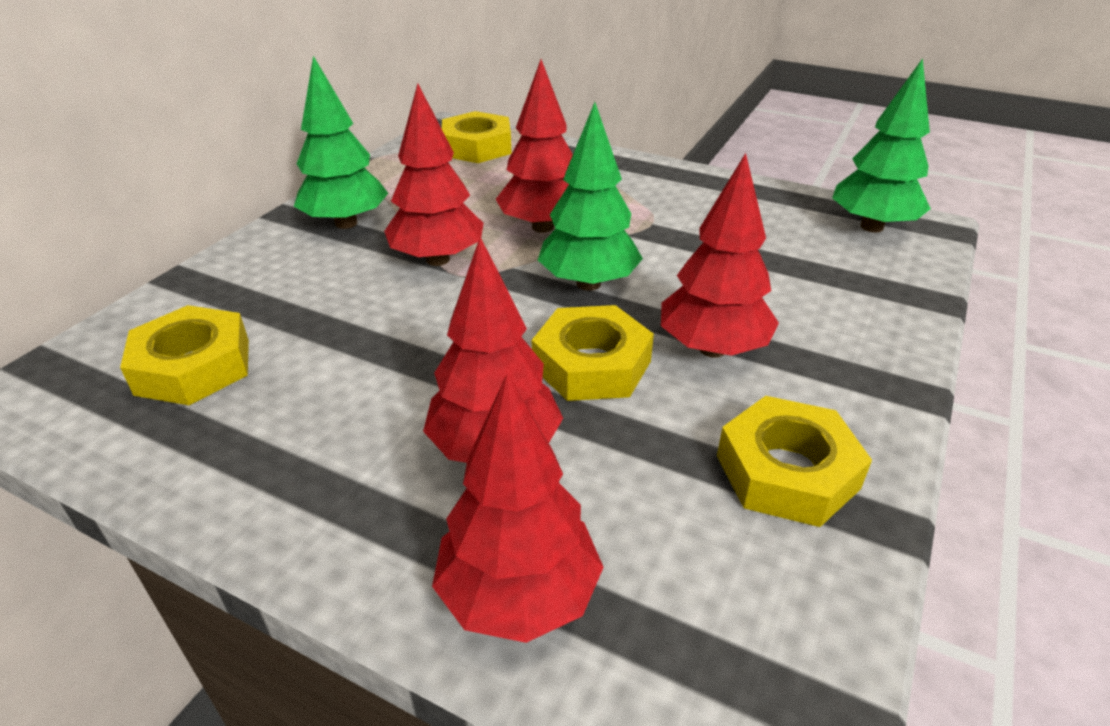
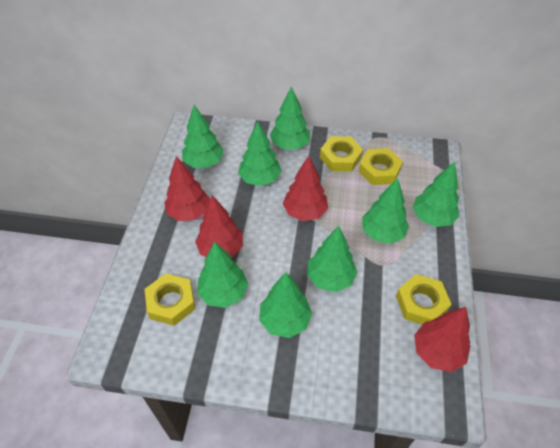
green tree: [294,56,389,229] [538,102,643,291] [832,58,931,233] = 3 -> [182,104,224,168] [197,242,248,308] [238,121,282,186] [259,272,312,338] [270,86,310,150] [307,226,357,292] [362,178,409,244] [413,162,460,227] = 8
red tree: [384,84,484,266] [423,237,563,463] [432,372,604,643] [496,59,573,233] [661,153,779,358] = 5 -> [164,156,210,221] [195,195,243,258] [283,156,328,221] [414,307,470,372] = 4

